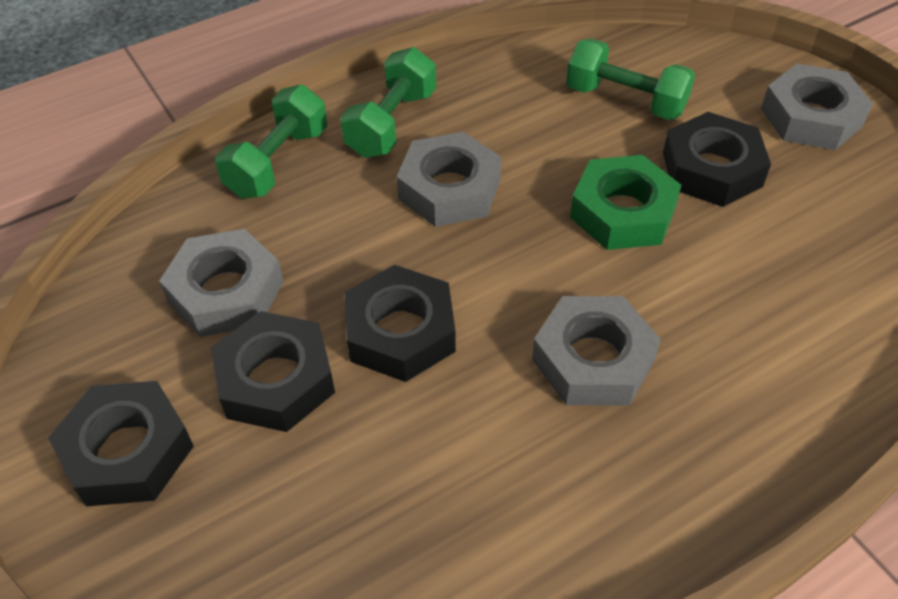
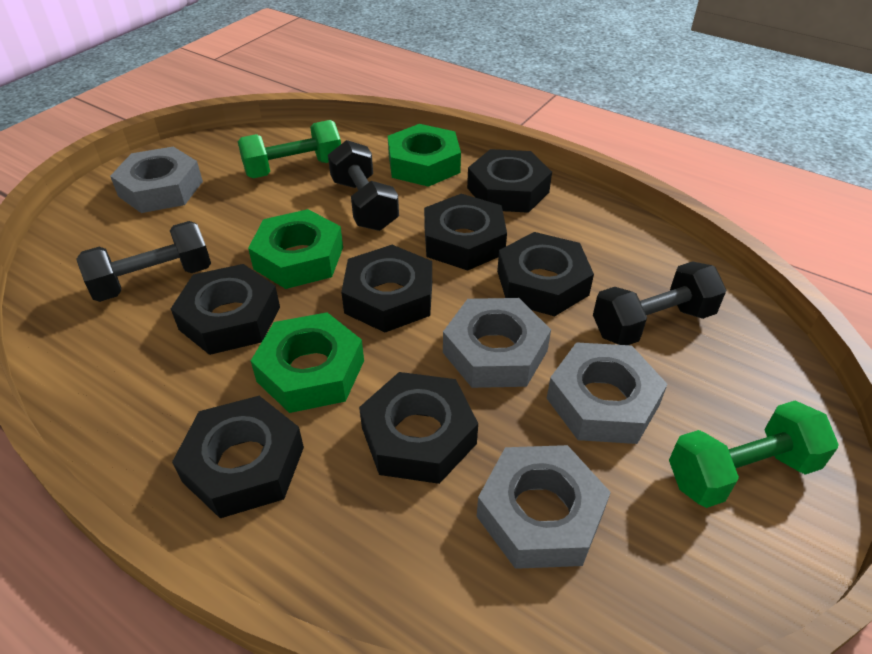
black dumbbell: none = 0 -> [76,221,211,302] [328,140,399,231] [593,261,726,345] = 3
black nut: [48,381,194,506] [211,311,335,432] [345,265,456,382] [663,112,771,207] = 4 -> [171,264,280,355] [172,396,304,518] [341,245,432,332] [359,372,478,484] [424,194,507,271] [467,149,552,213] [497,232,594,316] = 7
green dumbbell: [215,85,327,199] [340,47,436,158] [566,38,695,120] = 3 -> [238,120,341,178] [669,401,839,508] = 2
green nut: [570,155,681,250] = 1 -> [248,209,343,289] [251,312,364,413] [388,124,461,187] = 3

